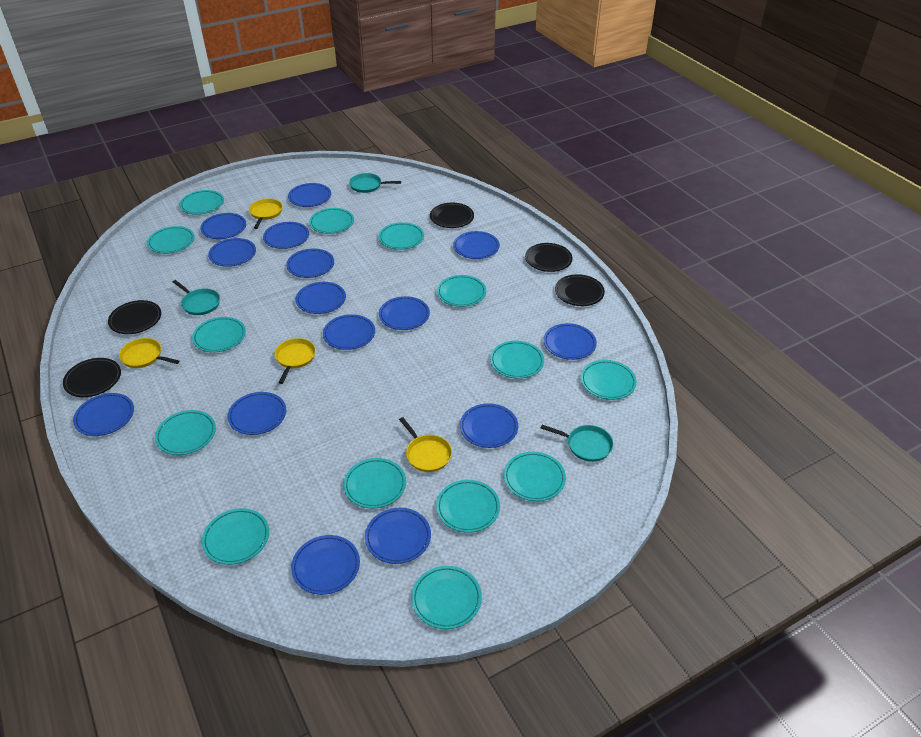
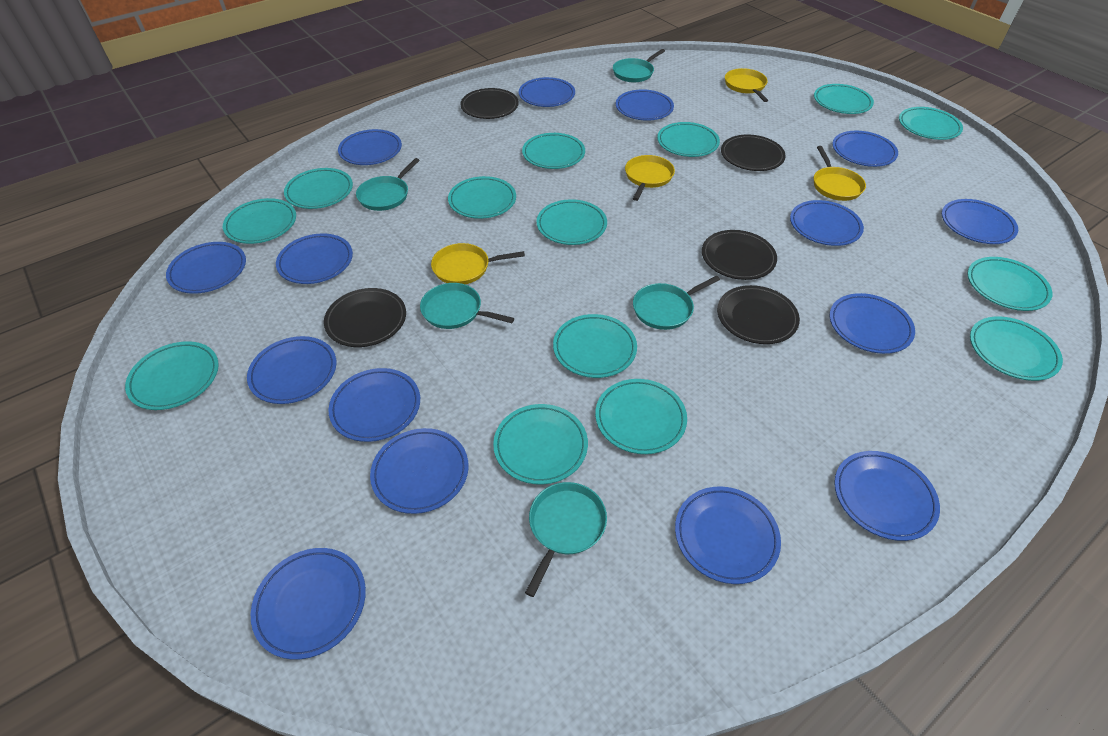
turquoise pan: [173,280,220,315] [349,173,401,193] [541,425,613,462] = 3 -> [356,158,420,211] [420,283,514,329] [525,482,607,597] [613,49,665,82] [633,276,720,330] = 5

